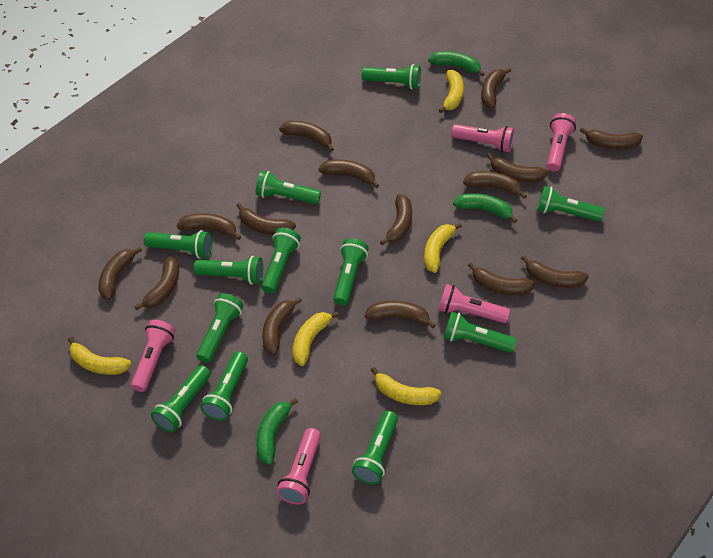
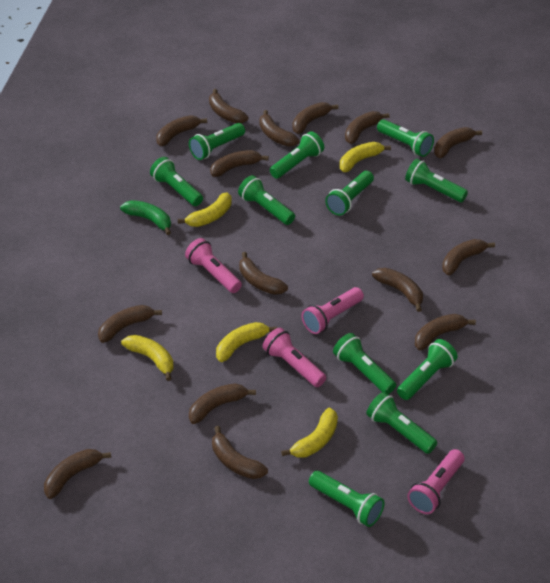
green banana: [257,398,298,465] [428,51,485,76] [453,193,517,223] = 3 -> [120,200,171,235] = 1
green flashlight: [144,230,212,259] [151,365,211,432] [194,256,263,285] [196,293,244,363] [200,351,248,421] [255,171,321,204] [261,228,301,293] [333,238,369,305] [352,411,398,484] [362,64,421,89] [443,312,516,353] [537,186,605,221] = 12 -> [150,157,203,206] [189,123,245,160] [238,175,295,225] [270,131,324,179] [309,471,385,527] [325,171,374,216] [333,333,396,394] [366,392,437,454] [377,119,434,157] [397,339,458,400] [405,159,468,202] = 11
pink flashlight: [131,320,176,392] [276,428,321,504] [439,284,510,323] [451,124,514,152] [547,113,576,172] = 5 -> [185,238,242,293] [263,328,326,387] [302,287,364,334] [407,449,465,514] = 4

